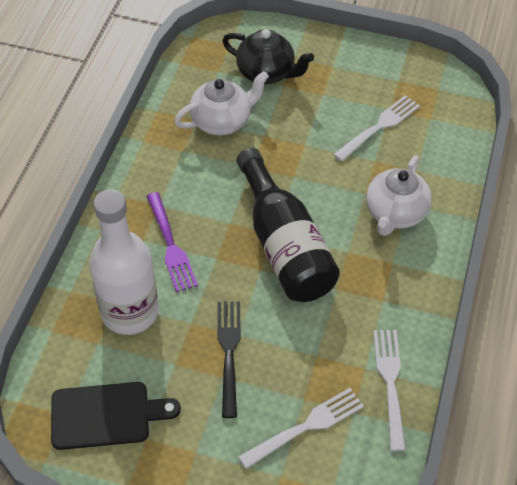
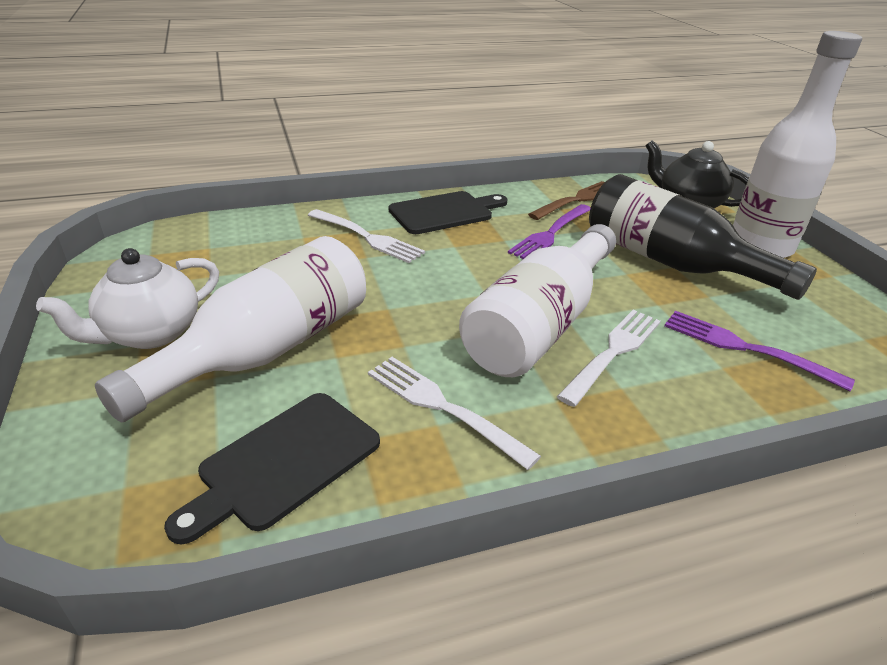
black cutting board: [51,382,181,450] = 1 -> [164,393,380,544] [389,191,507,234] = 2
black fork: [217,301,241,418] = 1 -> none = 0
brown fork: none = 0 -> [528,181,605,220] = 1
purple fork: [146,192,198,292] = 1 -> [508,204,591,259] [664,311,855,391] = 2
white bottle: [89,189,159,335] = 1 -> [95,236,366,422] [459,224,616,377] [733,31,862,258] = 3
white teapot: [174,71,269,136] [366,155,432,236] = 2 -> [36,248,219,349] = 1

